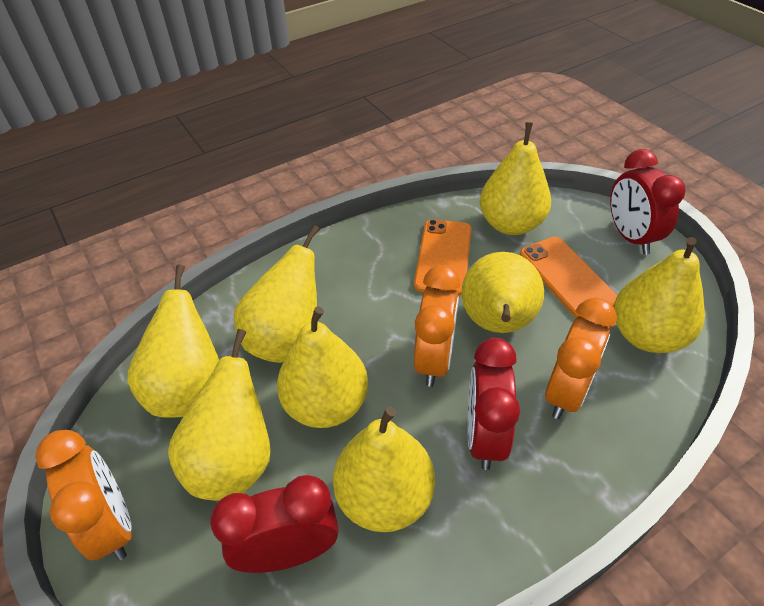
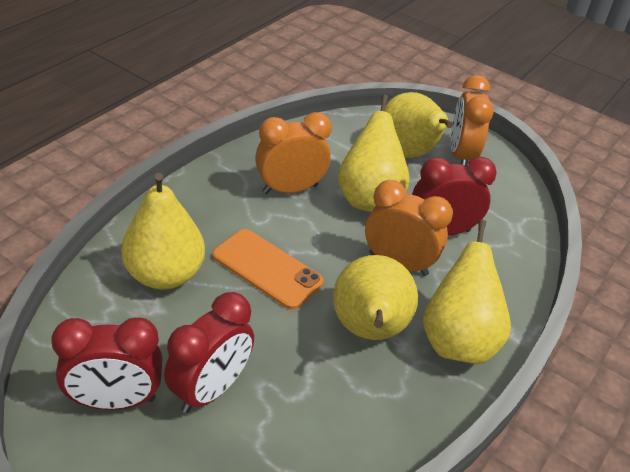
orange phone: [414,219,472,296] [520,237,618,318] = 2 -> [212,229,324,310] = 1
yellow pear: [127,265,219,418] [168,329,271,501] [234,225,320,363] [277,307,368,428] [333,407,435,532] [462,252,544,333] [480,122,551,235] [614,237,705,353] = 8 -> [121,173,205,290] [333,255,418,340] [338,94,410,212] [385,92,453,158] [423,220,511,364] = 5

